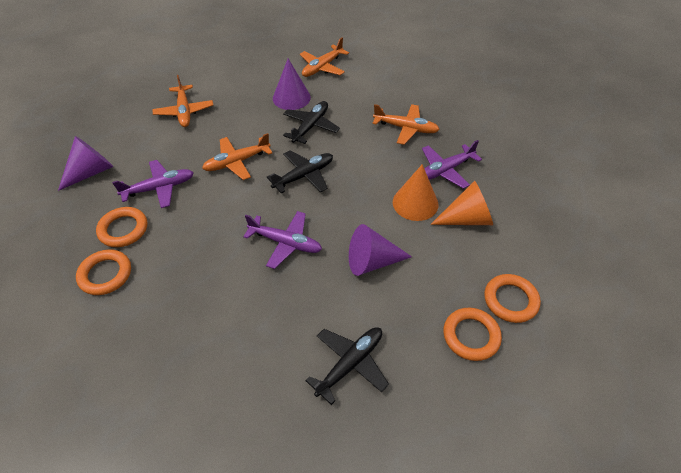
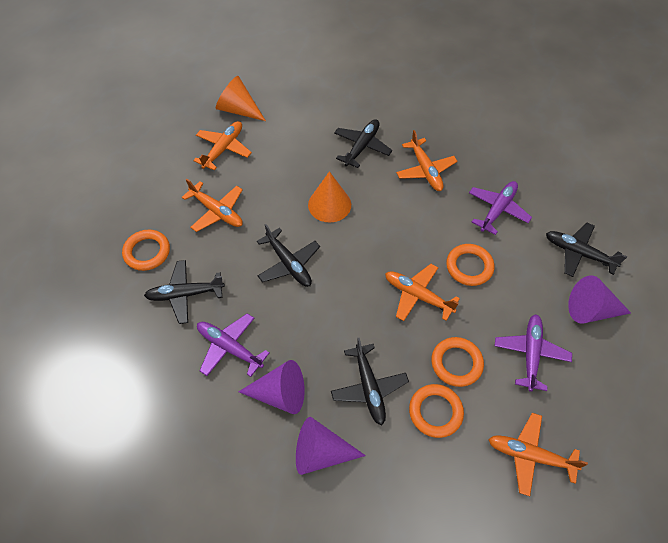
black plane: [267,150,333,194] [283,101,340,144] [305,327,389,405] = 3 -> [144,260,225,324] [257,224,320,287] [331,338,409,425] [334,119,392,168] [546,223,627,277] = 5
orange plane: [153,75,213,127] [202,133,273,180] [300,37,349,77] [373,104,440,145] = 4 -> [182,179,243,232] [193,121,252,171] [385,264,460,321] [396,130,457,191] [488,413,588,496] = 5

